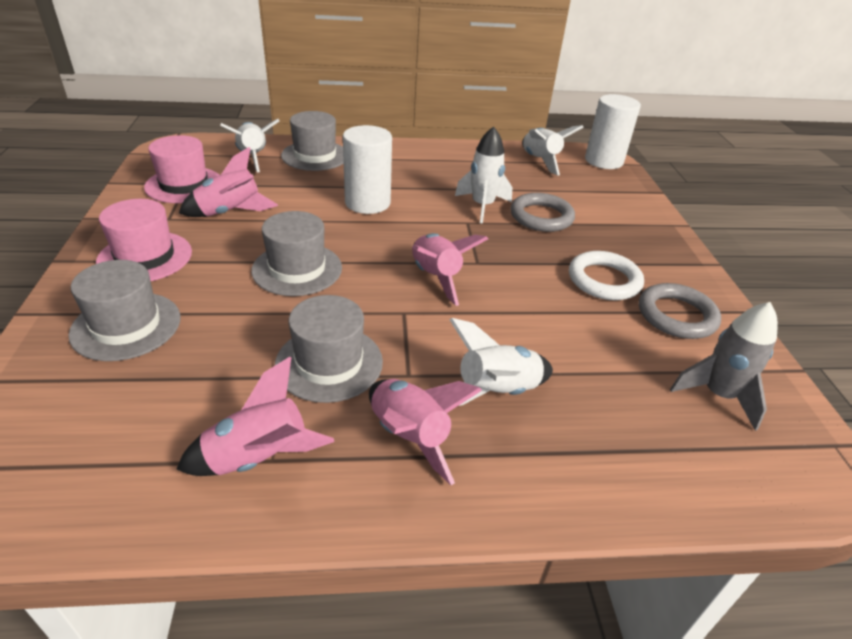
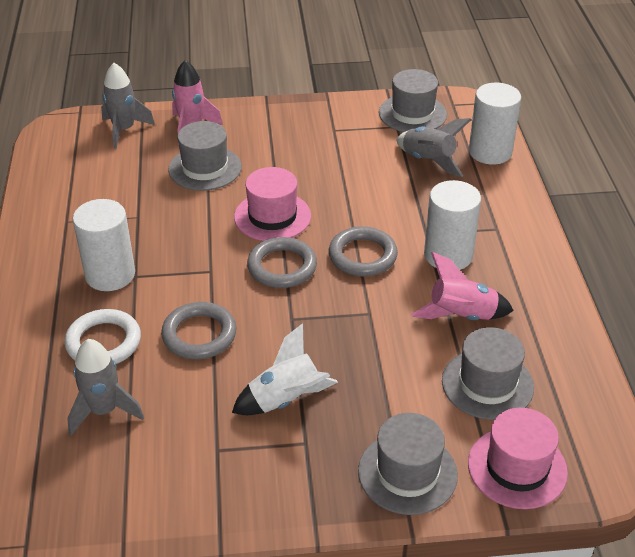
grey ring: [511,193,575,232] [639,283,721,339] = 2 -> [161,302,237,359] [247,237,317,288] [329,226,398,276] = 3
grey rocket: [670,302,778,431] = 1 -> [67,339,144,436] [101,63,155,149] [396,118,471,177] = 3
pink rocket: [176,357,334,476] [179,147,278,217] [369,379,482,485] [412,233,488,306] = 4 -> [172,60,223,145] [411,252,514,320] = 2
white cylinder: [343,125,392,214] [585,94,641,169] = 2 -> [73,199,135,291] [424,180,481,270] [469,83,521,165] = 3
white rocket: [220,119,280,172] [449,318,553,406] [455,126,512,224] [522,125,584,175] = 4 -> [232,323,338,415] = 1

